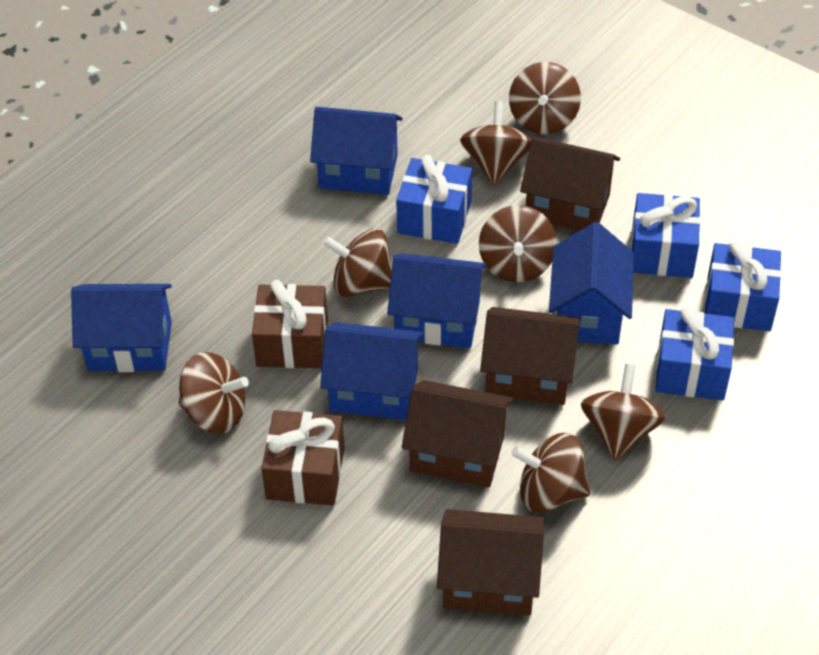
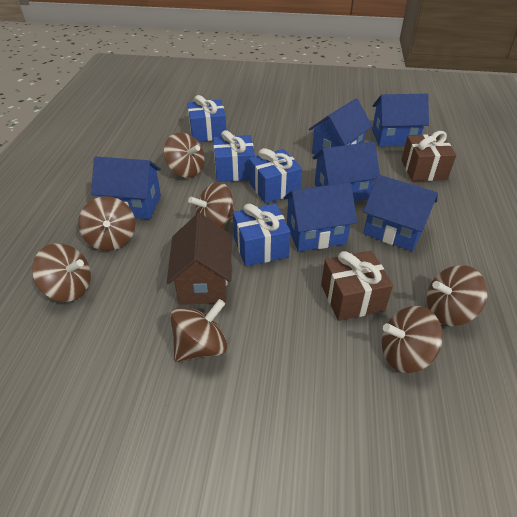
blue house: [71,284,172,372] [310,107,402,195] [320,322,424,420] [387,253,487,348] [549,222,634,344] = 5 -> [91,157,161,219] [283,182,357,252] [309,98,372,155] [313,142,380,201] [363,175,438,251] [372,94,429,147] = 6
brown house: [402,380,513,488] [437,509,544,616] [480,307,581,405] [520,137,620,231] = 4 -> [167,213,232,305] = 1

